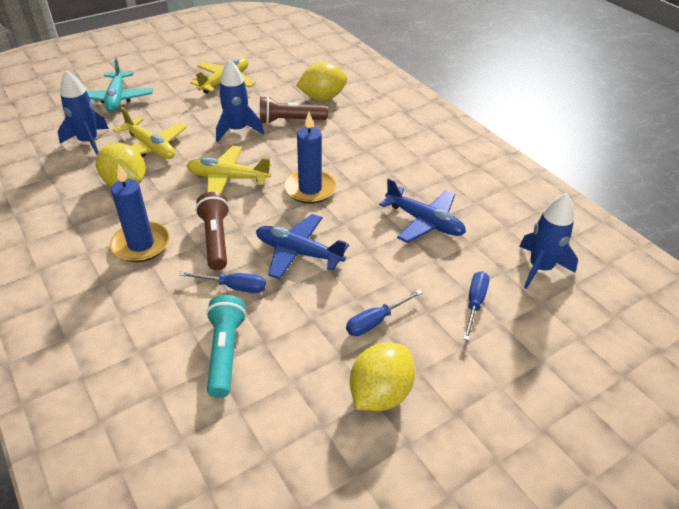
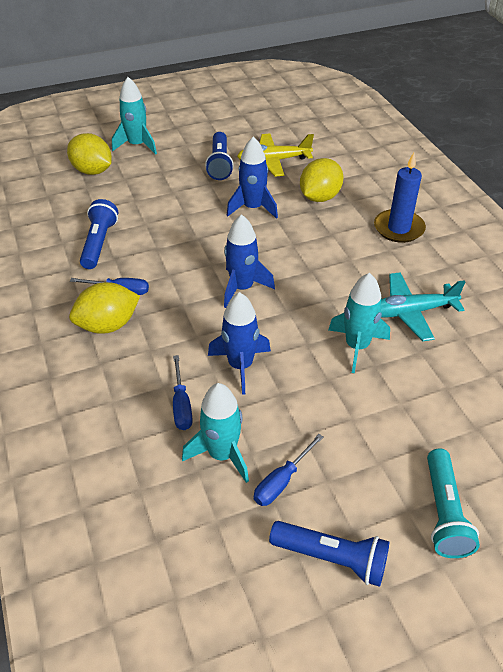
blue candle: [110,164,170,262] [284,112,336,204] = 2 -> [374,153,426,243] = 1
blue flashlight: none = 0 -> [80,199,118,269] [205,132,234,180] [269,521,389,587] = 3
blue plane: [256,214,349,279] [379,178,466,243] = 2 -> none = 0
brown flashlight: [195,192,230,270] [260,96,328,124] = 2 -> none = 0
turquoise rocket: none = 0 -> [112,77,157,155] [182,383,249,483] [328,273,390,373] = 3
yellow plane: [113,107,187,159] [186,146,271,193] [190,58,255,94] = 3 -> [237,134,314,177] = 1

